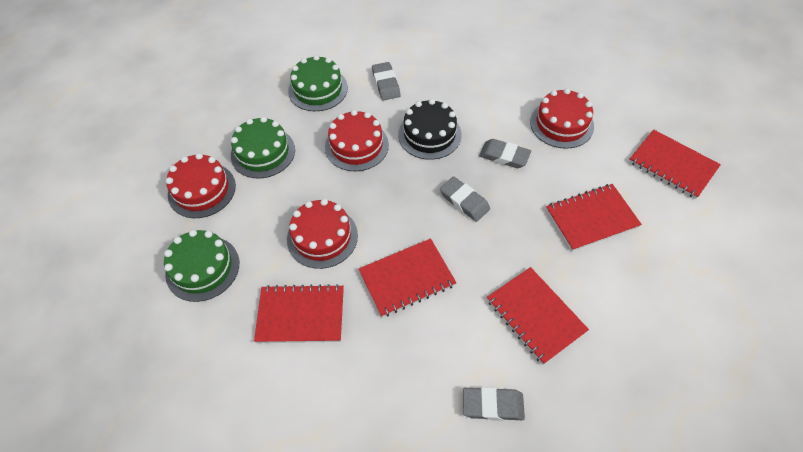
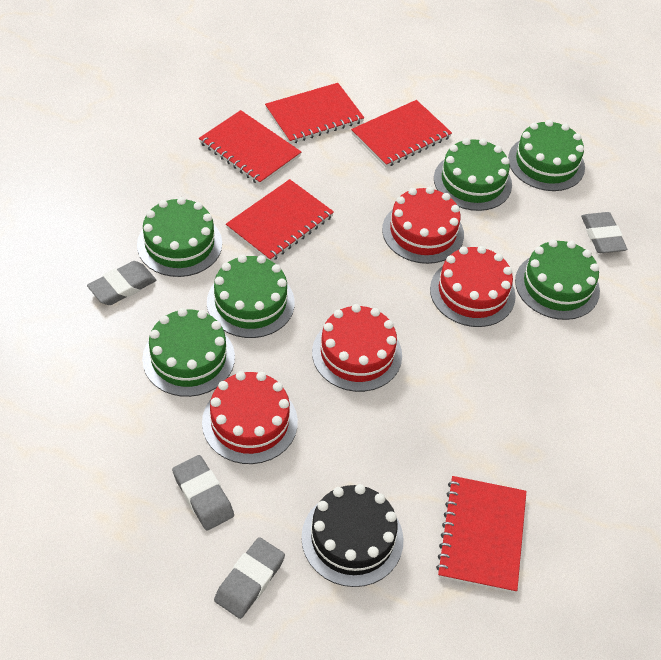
green cake: [164,230,239,302] [231,117,295,178] [288,55,348,111] = 3 -> [137,197,222,277] [142,308,235,397] [207,255,295,338] [434,138,512,211] [508,120,585,191] [515,239,600,320] = 6

